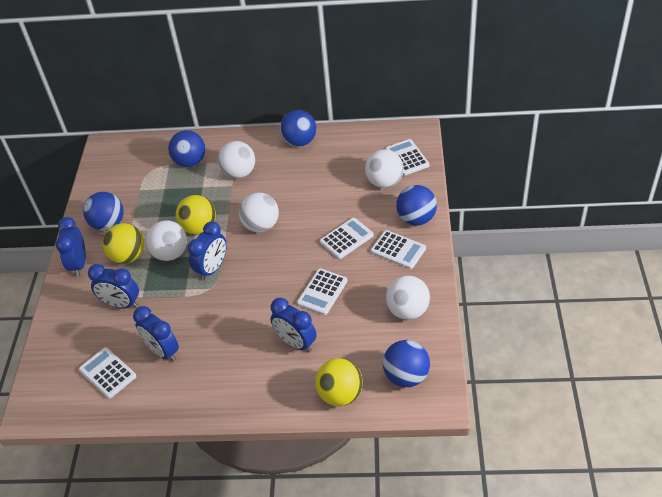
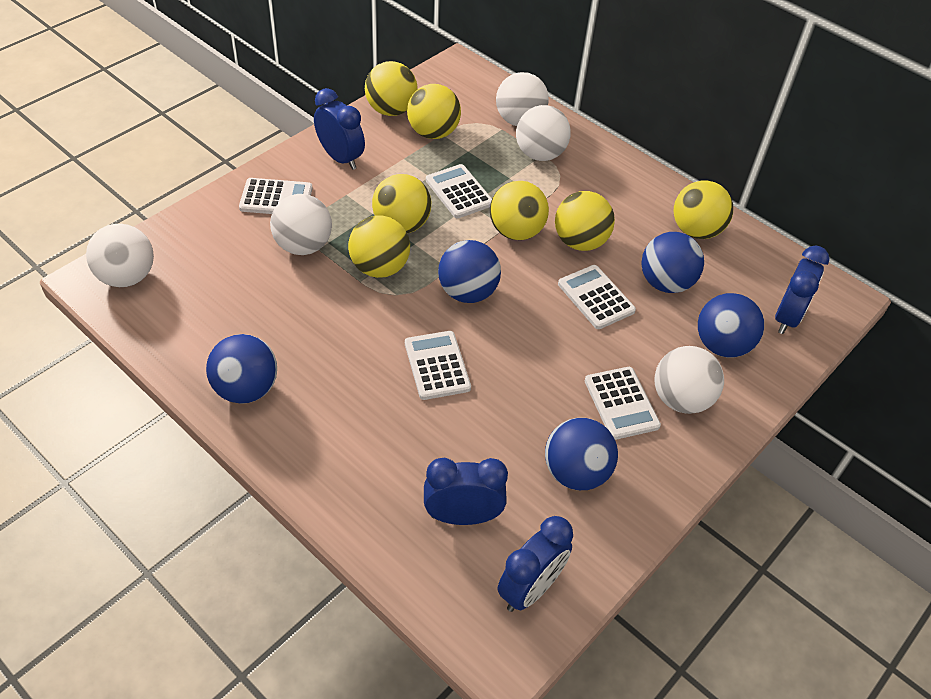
blue clock: [56,217,86,276] [88,264,139,308] [133,306,179,362] [187,221,227,280] [271,298,317,352] = 5 -> [314,88,365,170] [424,458,508,525] [497,516,573,612] [775,246,829,334] = 4
yellow ball: [102,223,144,264] [176,195,216,235] [315,358,363,406] = 3 -> [348,216,410,278] [365,61,418,116] [372,174,431,233] [407,84,461,139] [490,181,549,240] [555,191,615,251] [674,180,733,239] = 7

